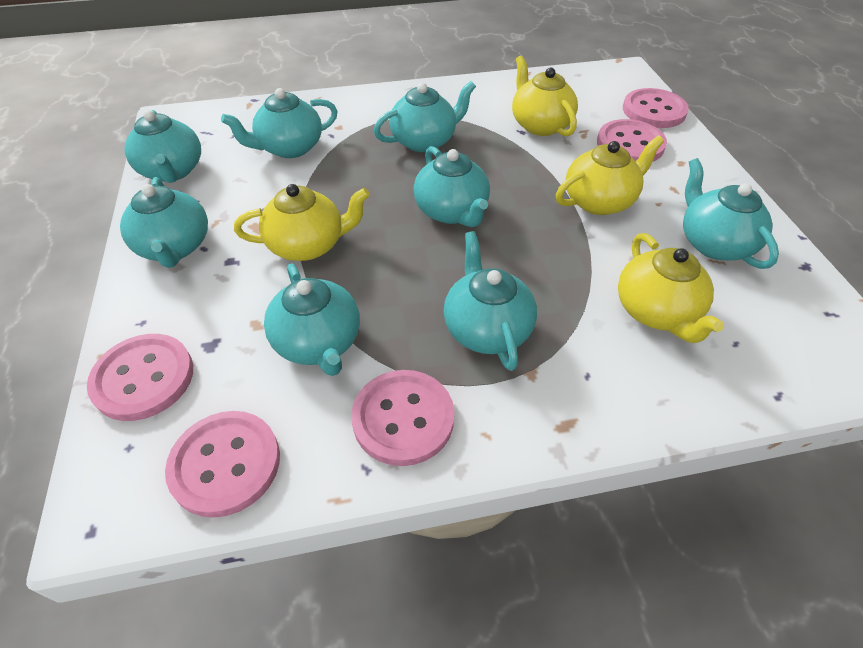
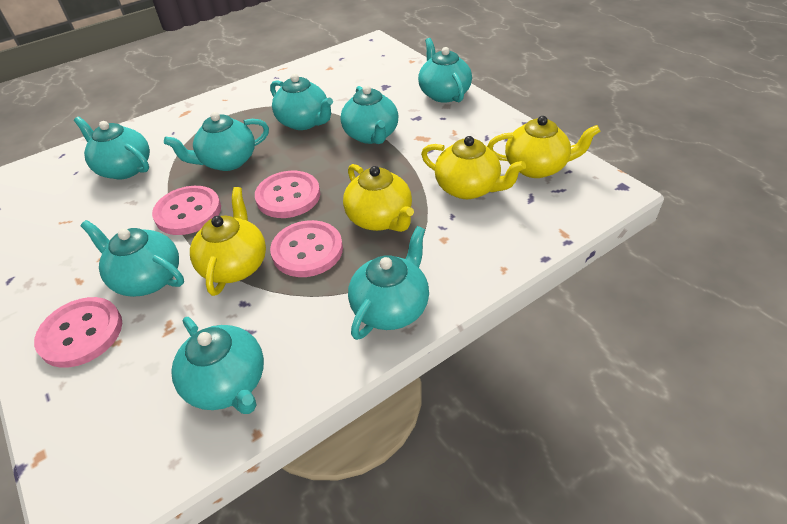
pink button: [87,334,193,421] [165,411,280,518] [351,370,454,466] [597,119,667,162] [623,88,689,128] = 5 -> [34,297,122,368] [152,186,221,235] [255,171,320,218] [270,220,343,277] = 4

